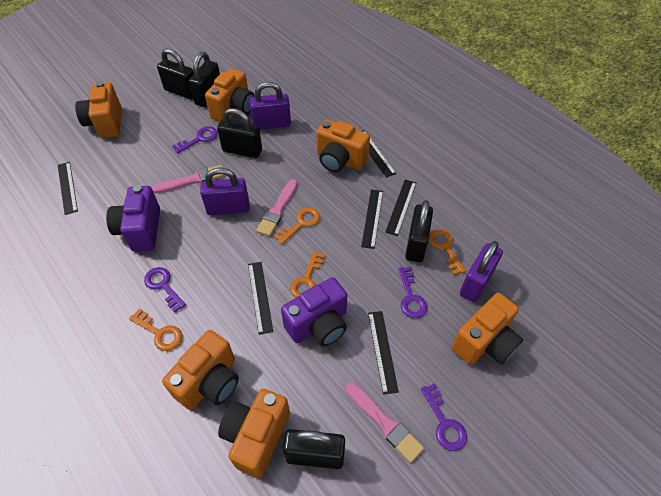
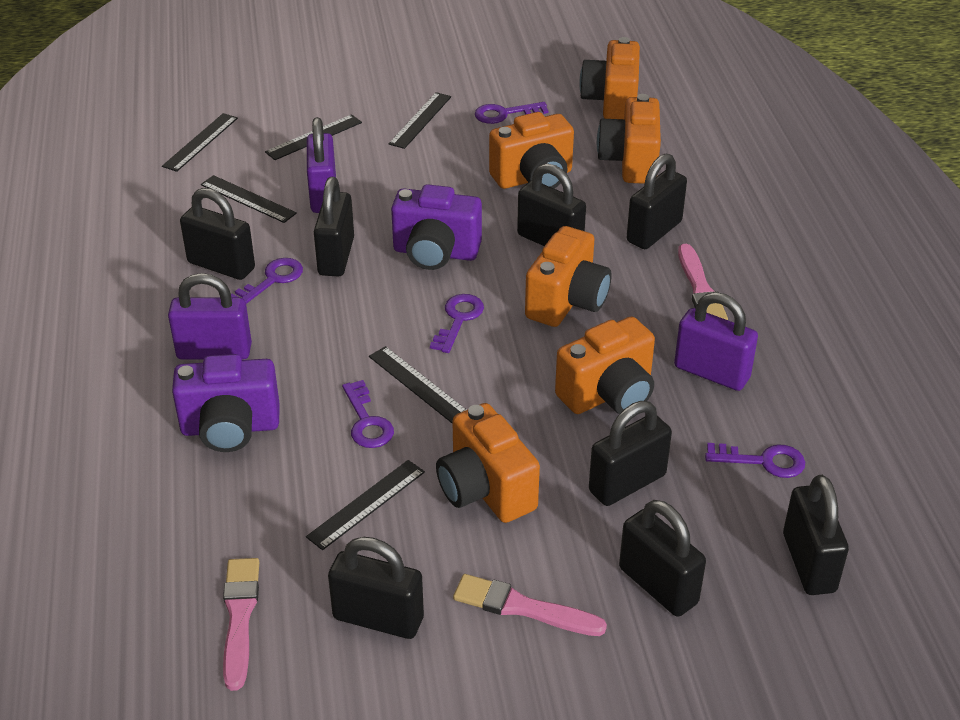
black padlock: [157,49,194,100] [189,52,220,107] [217,108,262,158] [283,429,345,469] [405,200,433,262] = 5 -> [180,188,255,280] [314,177,354,277] [328,537,424,639] [517,163,586,246] [589,401,672,506] [619,500,706,617] [627,154,687,249] [783,475,849,595] = 8
orange key: [129,309,182,351] [274,207,320,244] [290,251,326,298] [429,229,466,275] = 4 -> none = 0
purple key: [144,267,186,313] [172,126,218,153] [398,267,427,318] [421,383,467,451] = 4 -> [231,258,303,304] [342,380,394,448] [430,294,484,353] [475,102,549,124] [705,443,805,478] = 5

